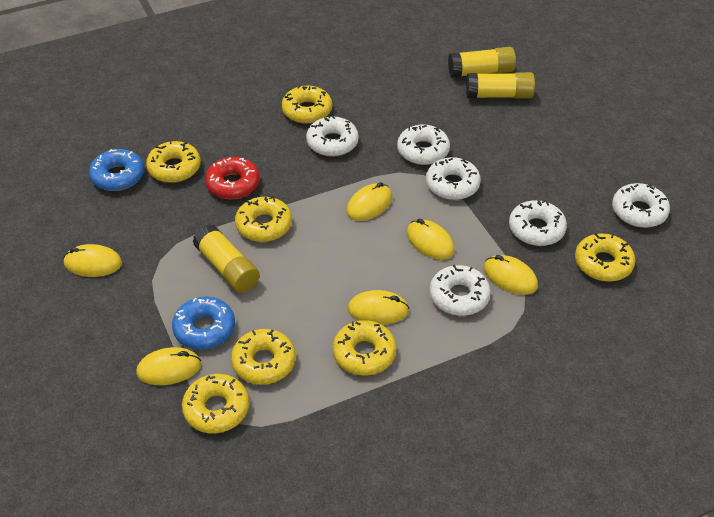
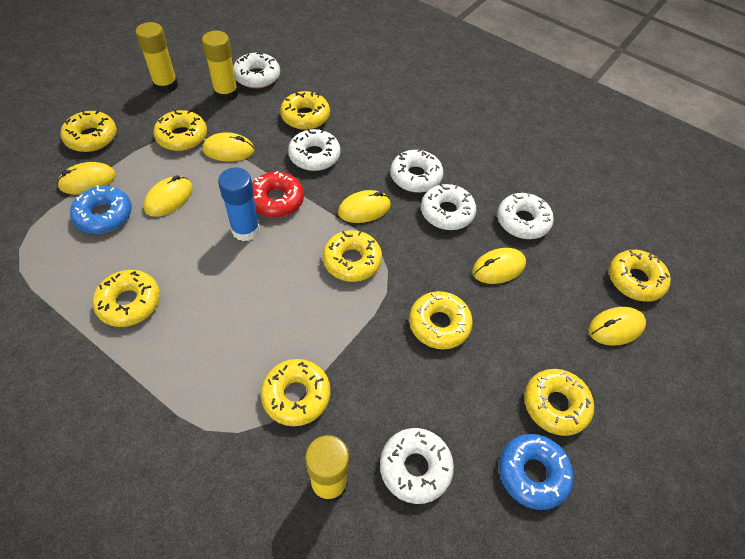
blue glue stick: none = 0 -> [218,167,260,241] = 1
yellow donut: [146,140,201,183] [182,374,249,433] [231,329,296,385] [235,196,292,242] [282,85,332,124] [333,320,396,375] [575,233,635,282] = 7 -> [61,110,117,152] [92,270,160,327] [153,110,207,151] [261,359,331,426] [280,91,330,130] [323,230,382,282] [409,291,473,349] [524,369,594,436] [609,250,671,302] = 9

